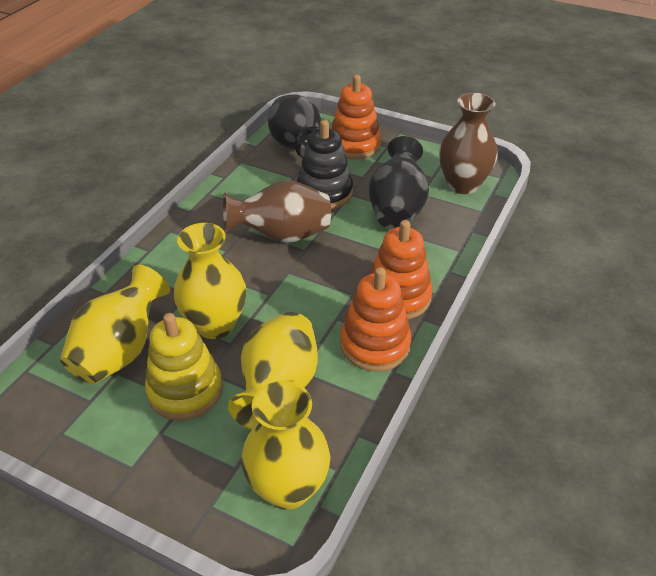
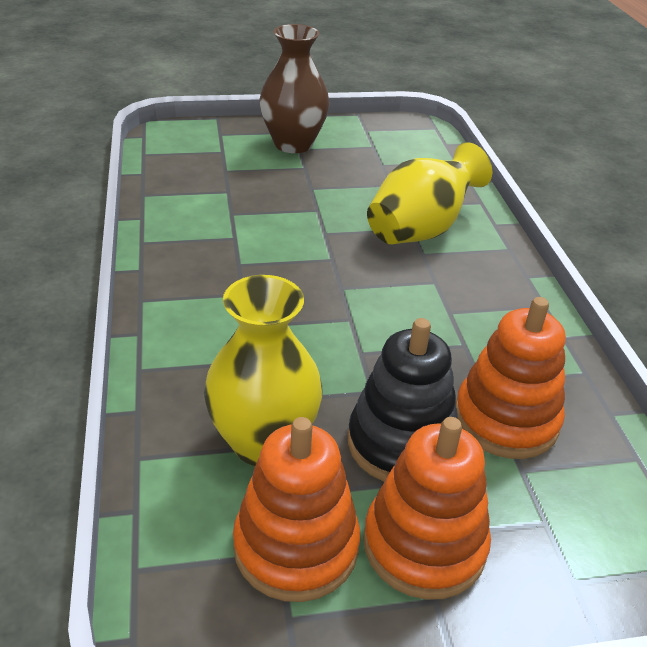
black vase: [268,94,321,158] [369,136,429,230] = 2 -> none = 0
brown vase: [223,180,331,243] [439,93,498,194] = 2 -> [260,24,330,153] = 1
yellow stacking toy: [145,313,223,421] = 1 -> none = 0
yellow vase: [60,264,170,384] [174,223,246,339] [228,312,318,430] [241,381,331,510] = 4 -> [204,275,323,466] [367,142,492,244] = 2

